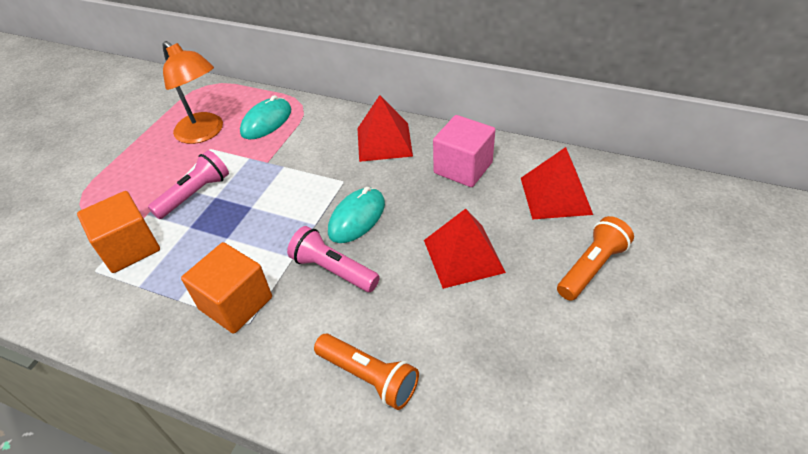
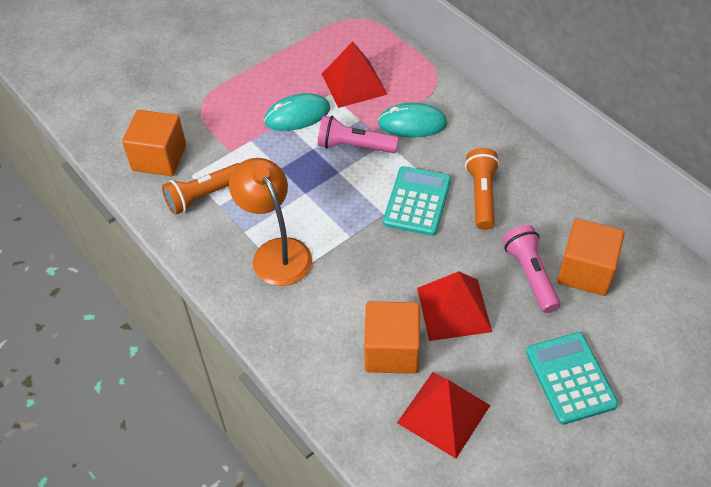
orange cube: [77,191,160,273] [181,242,272,334] = 2 -> [122,110,186,176] [364,301,420,374] [557,218,625,296] = 3
pink cube: [433,115,495,187] = 1 -> none = 0
turquoise calculator: none = 0 -> [383,166,451,236] [526,332,618,425] = 2

